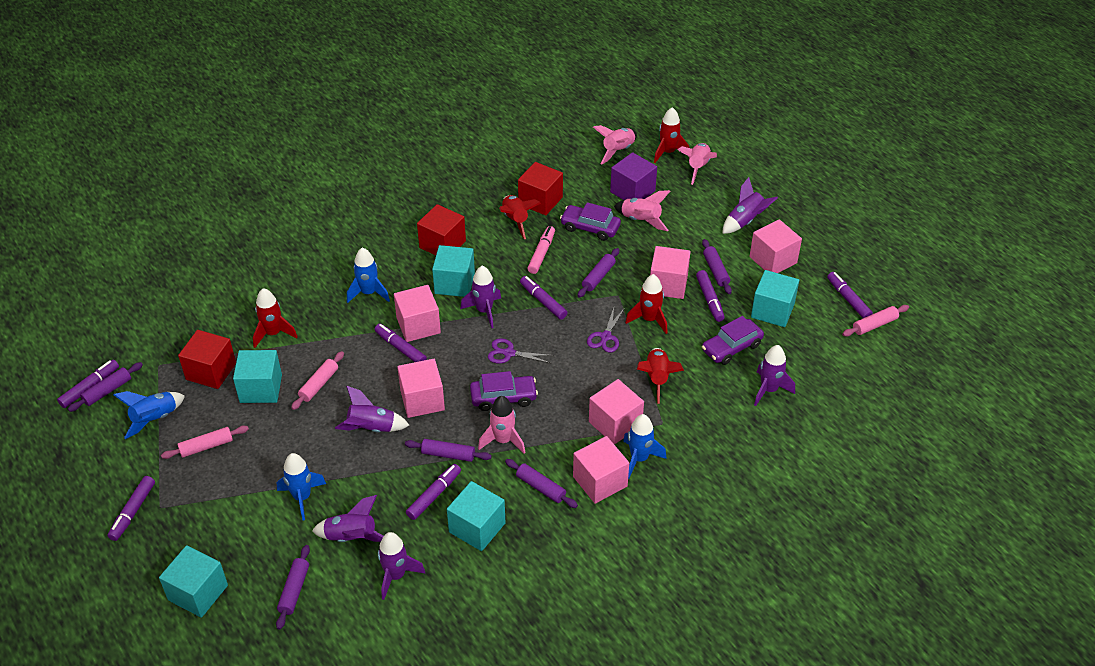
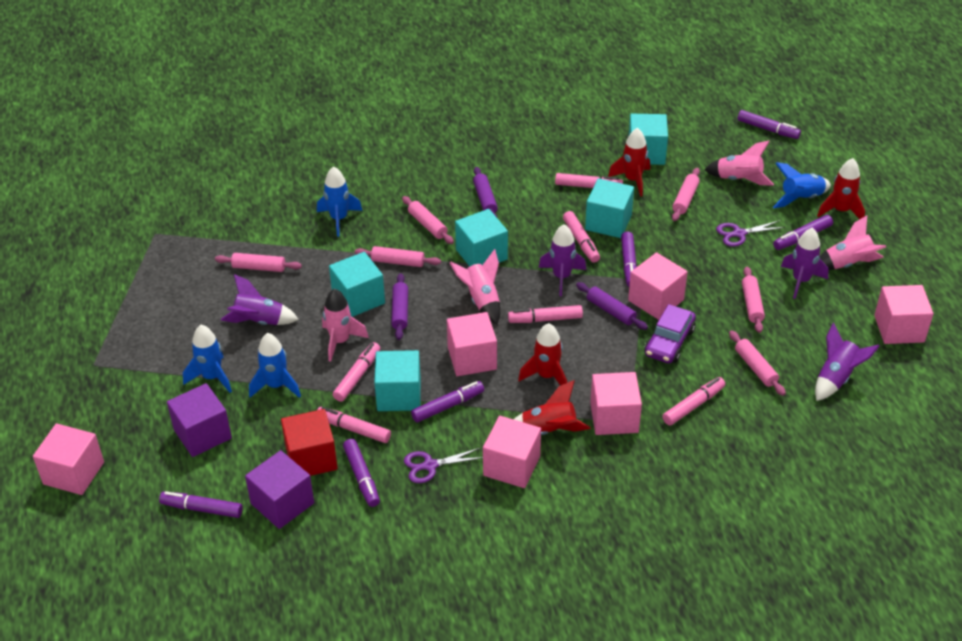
pink marker: [527,226,555,274] = 1 -> [317,407,391,443] [333,342,380,402] [508,305,583,323] [555,173,623,188] [563,211,600,263] [662,377,725,426] = 6
pink rolling pin: [161,425,249,459] [291,351,344,410] [842,305,909,337] = 3 -> [215,253,302,272] [355,246,441,267] [402,196,454,244] [672,168,700,221] [729,330,786,396] [742,267,765,333] = 6
purple car: [470,371,538,411] [560,202,621,241] [702,316,764,365] = 3 -> [644,304,696,364] = 1
purple cube: [610,152,657,200] = 1 -> [167,383,232,457] [245,450,314,529] = 2
purple marker: [57,360,119,408] [108,476,155,541] [375,324,427,362] [406,464,461,520] [520,276,568,320] [696,270,725,322] [827,272,873,318] = 7 -> [159,491,243,518] [343,439,380,507] [411,381,484,423] [621,231,637,287] [737,110,801,139] [773,215,833,250] = 6
purple rocket: [312,495,383,542] [335,386,409,433] [378,532,425,600] [460,266,501,328] [722,177,778,234] [754,345,795,406] = 6 -> [221,274,299,325] [539,224,586,296] [781,228,829,299] [815,322,880,401] = 4
purple rolling pin: [68,362,143,412] [276,545,310,630] [405,439,492,462] [505,459,578,508] [577,248,619,298] [702,239,732,294] = 6 -> [391,273,408,340] [473,167,498,217] [576,282,648,330] = 3
red cube: [178,330,236,389] [417,204,466,255] [518,162,563,216] = 3 -> [281,409,338,476] = 1
red rocket: [253,288,298,348] [499,195,541,239] [625,274,667,334] [637,348,684,404] [654,107,689,163] = 5 -> [514,380,591,435] [518,323,567,386] [608,128,650,197] [817,158,865,219] = 4

